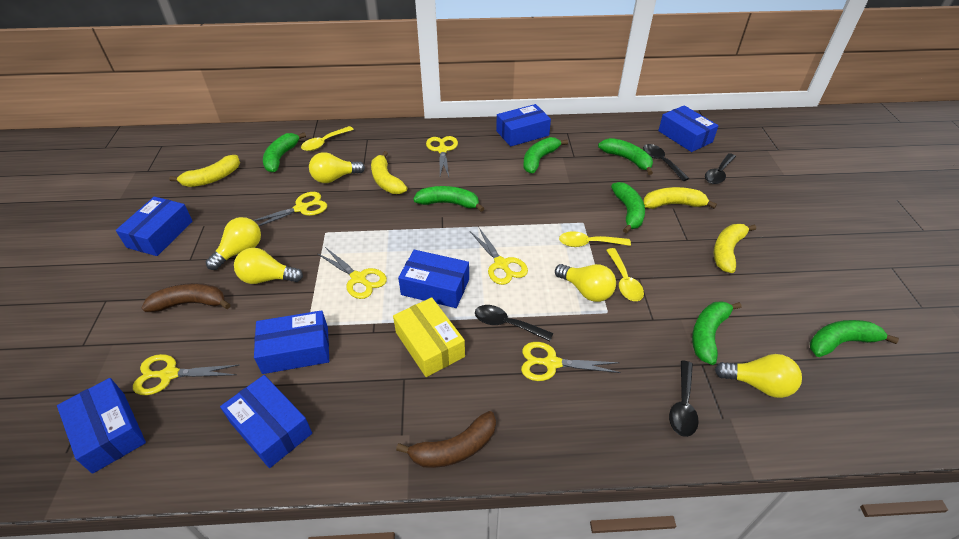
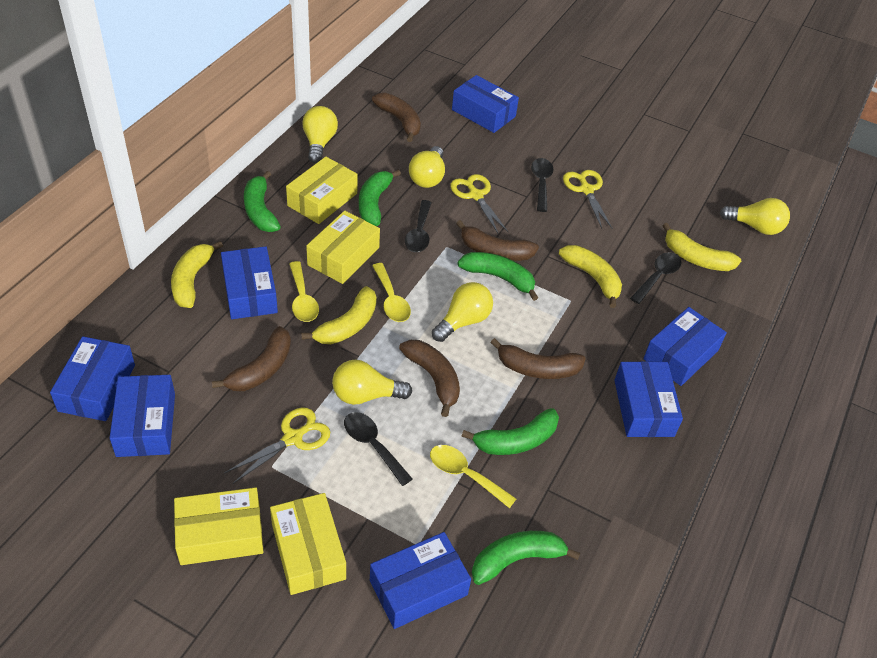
brown banana: [142,283,231,312] [396,411,496,468] = 2 -> [212,326,291,391] [372,93,421,142] [399,340,460,417] [456,220,539,261] [490,338,586,379] = 5
green banana: [263,133,306,173] [413,186,484,212] [523,137,568,174] [598,138,653,175] [611,182,645,233] [692,301,741,365] [810,320,899,357] = 7 -> [244,171,281,232] [359,169,401,226] [457,252,539,301] [462,408,559,455] [472,531,580,585] = 5
yellow box: [393,297,465,377] = 1 -> [174,487,263,565] [270,493,346,595] [286,157,358,224] [306,211,380,284] = 4
yellow scissors: [133,354,239,395] [253,192,327,226] [317,247,387,299] [426,136,458,177] [470,228,528,285] [521,342,621,381] = 6 -> [224,407,330,484] [450,174,508,233] [563,170,612,229] = 3

